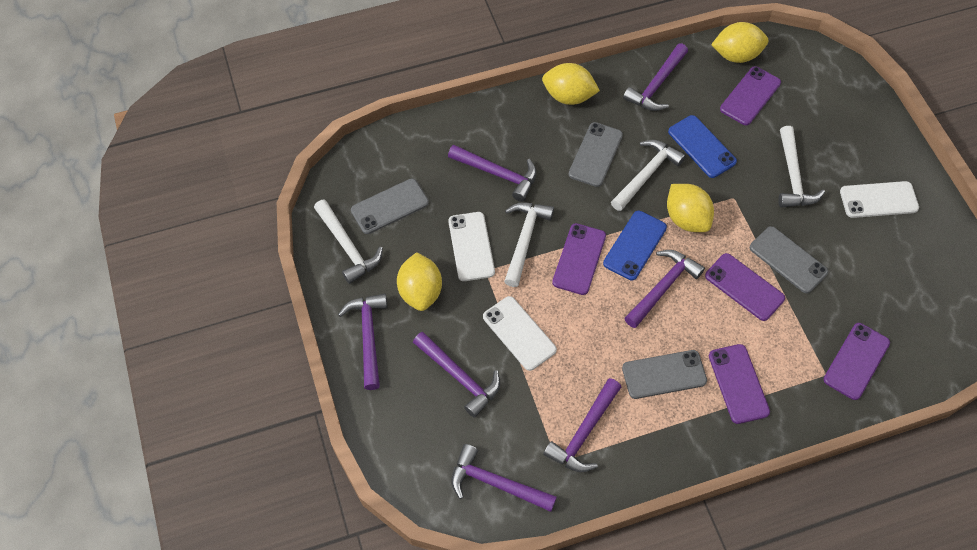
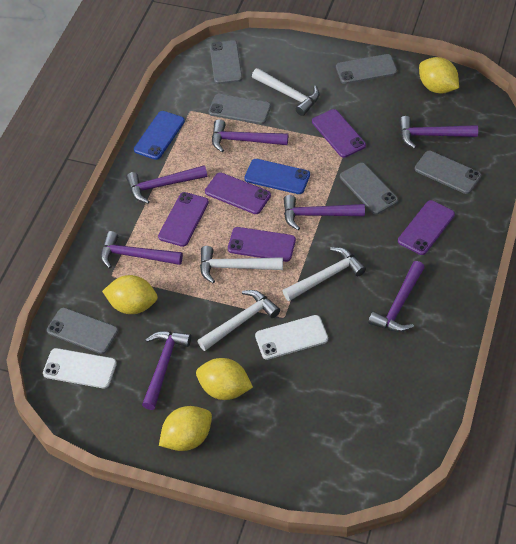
grey phone: [351,179,429,234] [568,122,623,187] [622,350,707,399] [750,226,828,293] = 4 -> [47,308,118,354] [209,94,271,124] [210,40,242,84] [336,54,397,84] [340,163,398,214] [415,151,481,194] = 6
white phone: [448,212,495,281] [483,296,557,371] [840,181,919,218] = 3 -> [43,348,117,388] [255,315,328,360] = 2

